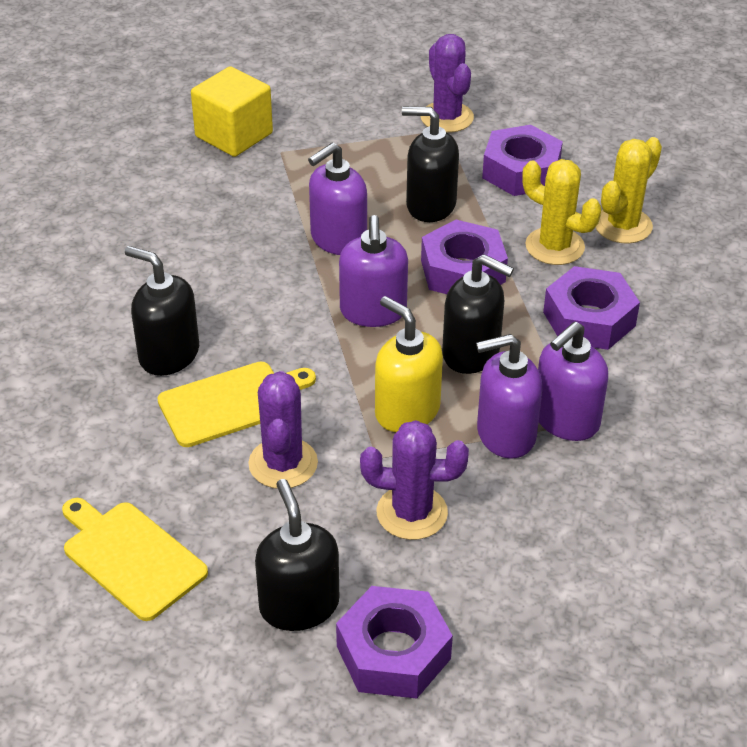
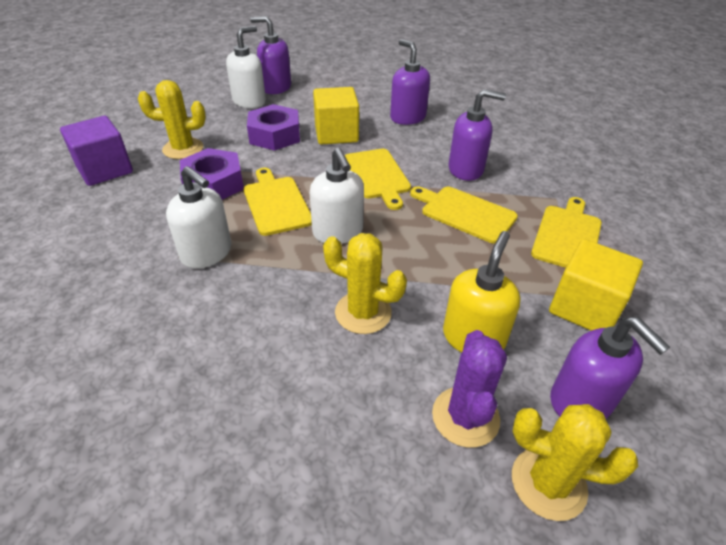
black soap dispenser: [125,246,199,376] [255,479,339,631] [402,106,459,222] [442,254,514,374] = 4 -> none = 0
purple cactus: [248,371,318,489] [360,420,469,540] [421,34,474,133] = 3 -> [432,330,507,448] = 1
purple cube: none = 0 -> [60,116,133,186] = 1
purple nut: [336,586,453,699] [421,220,508,294] [482,125,563,196] [543,266,640,350] = 4 -> [180,148,244,200] [247,104,300,151] = 2
white soap dispenser: none = 0 -> [166,166,231,269] [226,26,266,108] [310,148,364,244] = 3
yellow cactus: [522,159,601,265] [595,137,662,244] = 2 -> [138,80,206,159] [323,233,407,334] [512,404,638,521] = 3
yellow cube: [191,66,273,157] = 1 -> [313,87,359,145] [549,239,643,331] = 2
yellow cutting board: [62,498,208,621] [157,361,316,447] = 2 -> [244,168,312,236] [345,149,411,210] [410,187,518,244] [531,197,602,268] = 4

